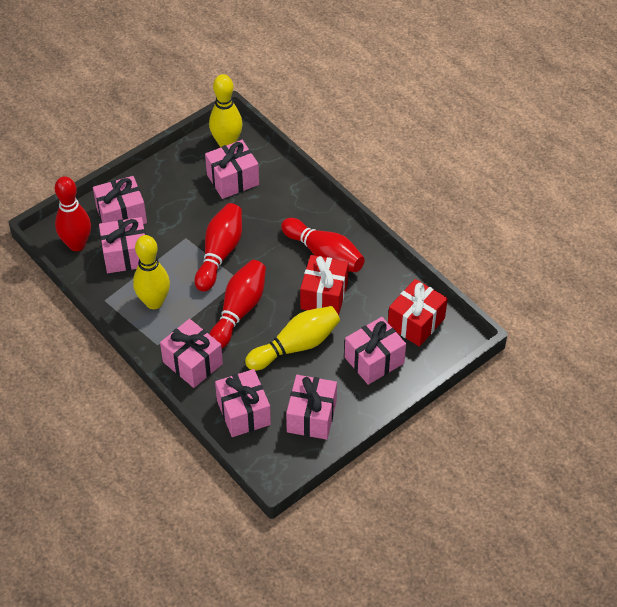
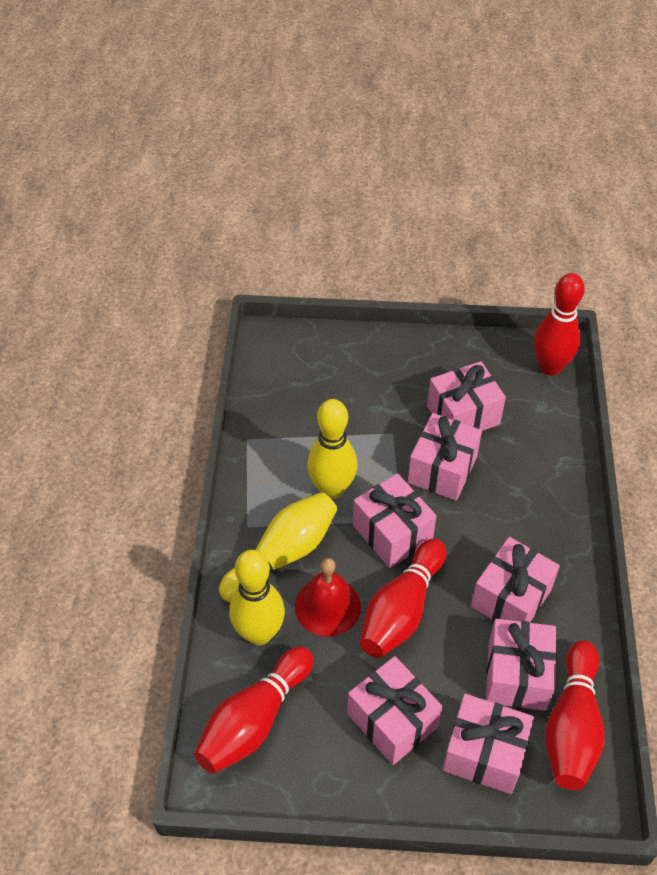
red bell: none = 0 -> [295,558,361,637] = 1
red gift: [300,255,349,315] [388,279,448,347] = 2 -> none = 0

